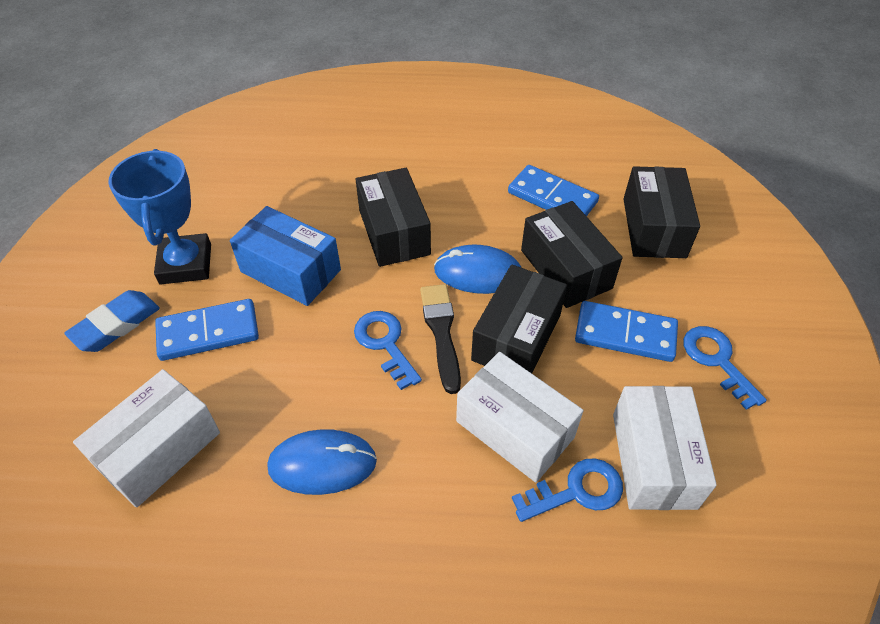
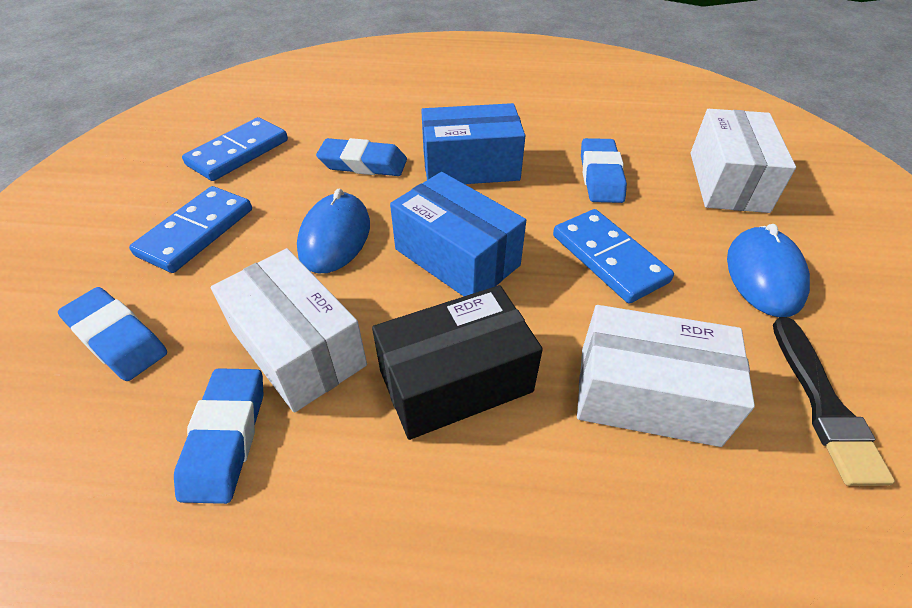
black box: [355,168,431,267] [471,264,567,373] [521,201,623,308] [623,166,700,258] = 4 -> [372,285,543,440] = 1
blue box: [230,206,341,306] = 1 -> [390,172,526,296] [421,103,525,184] = 2
blue eraser: [64,290,160,352] = 1 -> [58,287,167,381] [174,368,263,504] [316,138,407,176] [581,138,627,203] = 4
blue key: [354,311,422,390] [512,458,623,522] [683,326,767,410] = 3 -> none = 0
blue trophy: [109,149,211,285] = 1 -> none = 0

